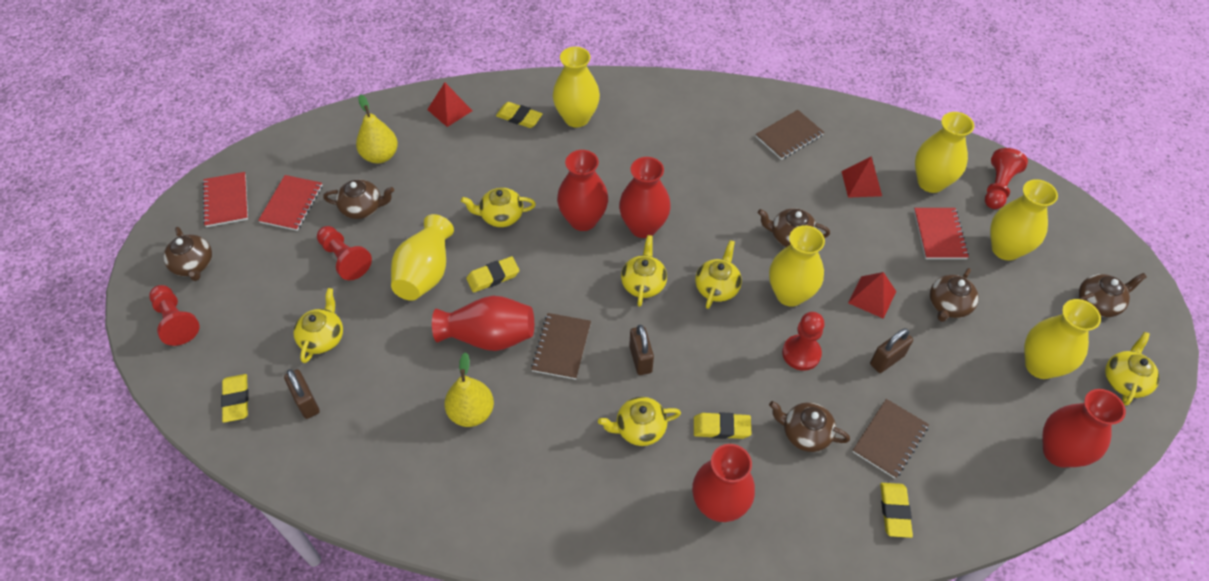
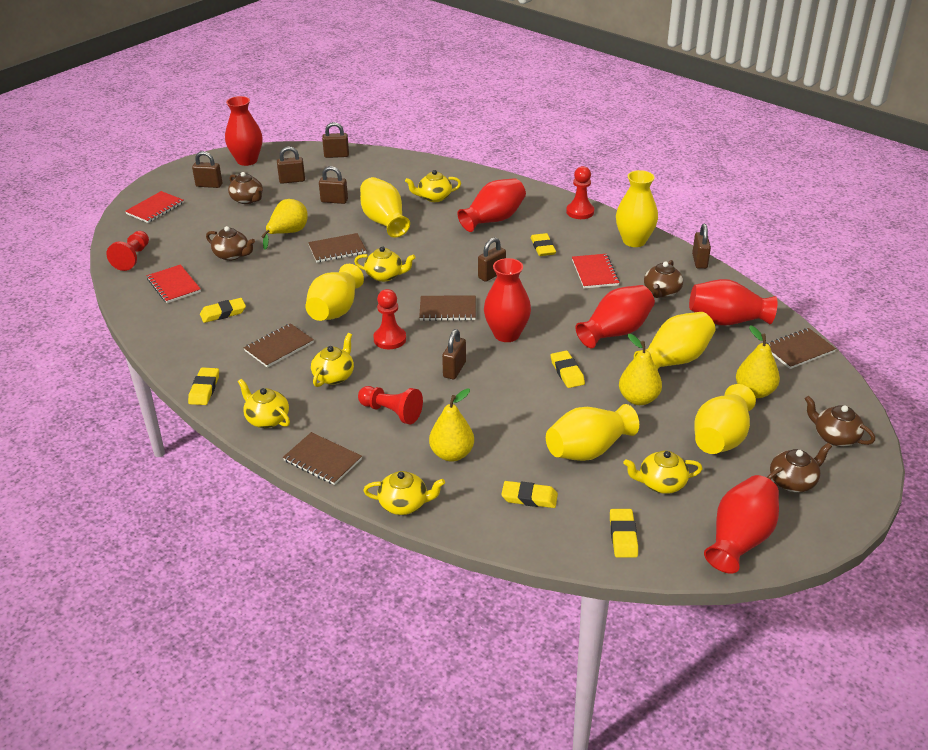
brown notebook: [531,313,591,380] [756,110,824,160] [852,399,929,479] = 3 -> [244,323,314,368] [283,432,362,485] [308,233,366,263] [419,295,476,321] [766,328,836,369] = 5
brown padlock: [284,369,320,419] [629,325,654,375] [870,328,913,373] = 3 -> [192,151,222,188] [277,146,305,184] [319,166,348,204] [322,122,349,158] [442,329,466,379] [478,237,506,282] [692,224,711,269] = 7
brown teapot: [163,227,212,281] [323,179,394,219] [758,208,830,247] [769,401,850,452] [930,268,979,322] [1079,273,1147,317] = 6 -> [206,226,255,261] [228,172,263,204] [644,260,683,298] [767,443,832,492] [805,396,875,446] = 5
red pyramid: [427,82,473,127] [841,156,882,198] [848,272,896,319] = 3 -> none = 0
red vase: [432,296,534,351] [557,150,608,231] [619,157,671,238] [692,444,755,522] [1042,389,1126,467] = 5 -> [225,96,263,166] [457,178,526,232] [484,258,531,342] [575,285,655,349] [689,279,778,325] [704,475,779,574] = 6
yellow eraser: [221,374,249,422] [466,256,520,293] [496,102,543,128] [694,412,752,439] [880,483,913,538] = 5 -> [188,367,219,405] [200,298,246,323] [501,481,558,508] [531,233,556,256] [551,351,585,388] [610,509,638,558] = 6
yellow pear: [356,94,398,164] [444,352,494,427] = 2 -> [261,199,308,250] [429,389,474,462] [619,334,662,405] [736,326,780,398] = 4

